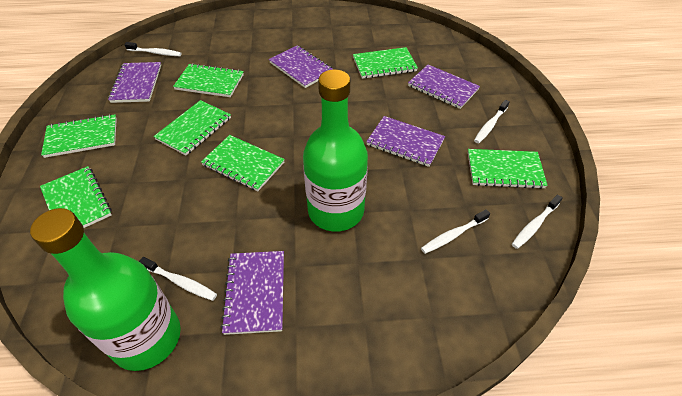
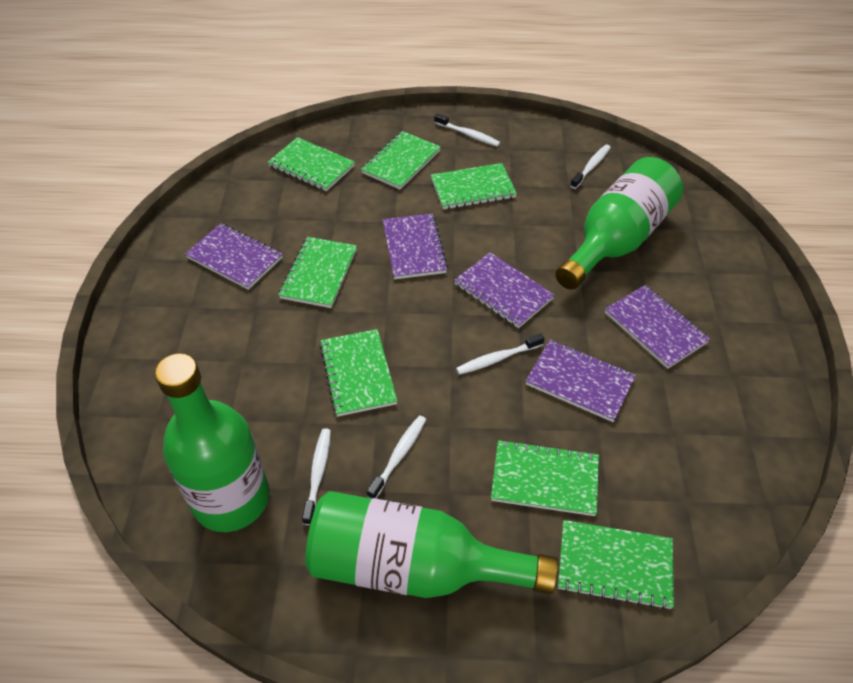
green bottle: [30,208,181,371] [303,69,368,232] = 2 -> [155,353,270,532] [305,491,558,598] [555,157,683,290] = 3

